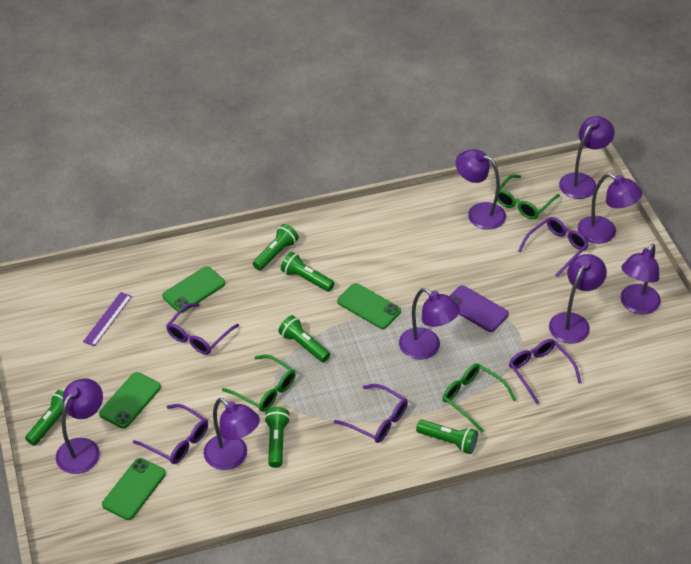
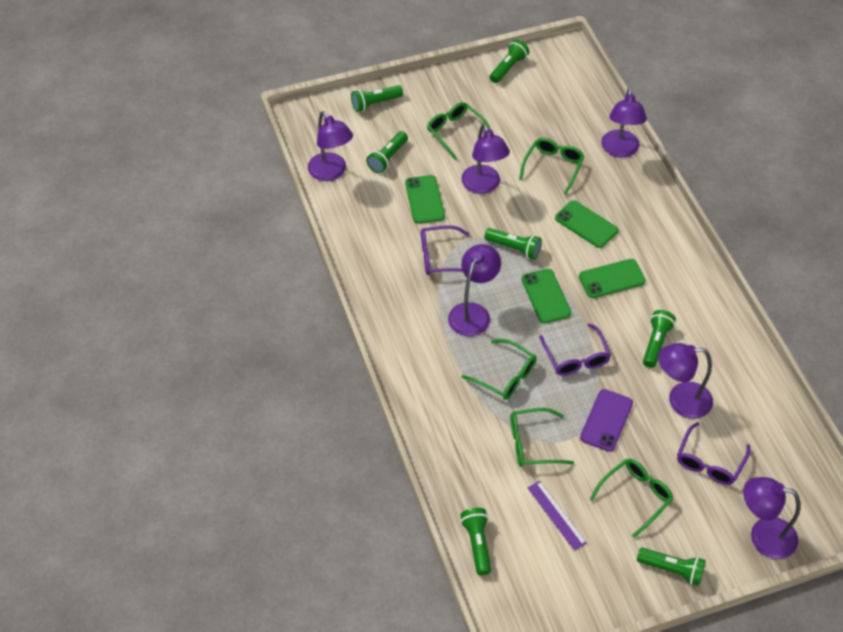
green flashlight: [25,390,67,446] [253,224,299,271] [264,407,290,468] [278,315,330,362] [281,252,334,292] [416,420,478,454] = 6 -> [351,85,403,112] [366,131,408,173] [460,508,491,576] [484,228,542,259] [490,40,529,83] [637,548,706,586] [643,310,676,368] = 7
green glasses: [222,354,295,412] [442,363,516,432] [495,174,560,219] = 3 -> [427,102,490,160] [462,339,537,400] [511,408,574,467] [519,138,584,195] [590,459,673,538] = 5
purple glasses: [133,404,208,464] [166,303,239,355] [334,384,408,443] [509,339,582,404] [518,217,588,277] = 5 -> [421,225,470,275] [539,323,611,376] [677,422,750,485] = 3
purple lamp: [56,378,103,474] [204,398,260,470] [399,288,460,359] [455,149,506,230] [549,254,607,344] [559,116,615,199] [577,173,643,244] [621,244,661,314] = 8 -> [308,111,353,181] [448,244,501,336] [461,124,510,194] [601,88,647,158] [659,343,713,419] [743,477,801,559] = 6

